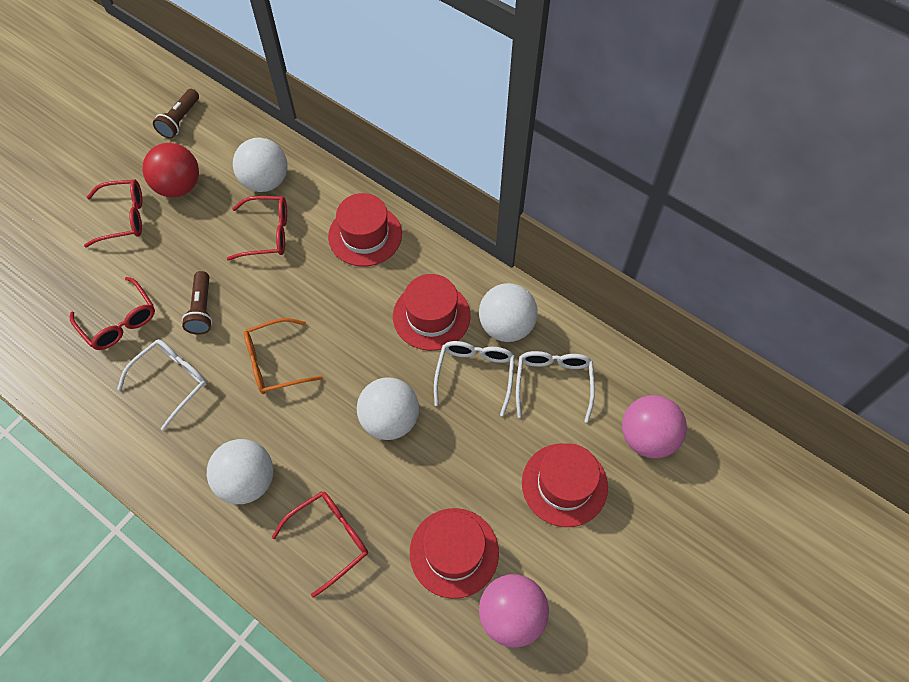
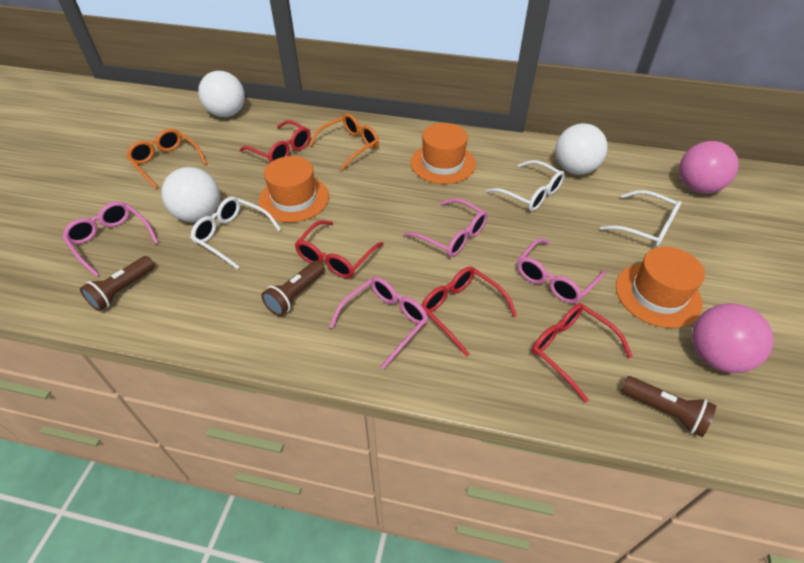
brown flashlight: [153,89,199,139] [182,271,213,335] = 2 -> [80,256,155,311] [261,260,325,316] [621,376,716,437] = 3
orange glasses: [244,318,323,394] = 1 -> [126,129,207,189] [309,113,379,171] = 2
orange hat: none = 0 -> [259,156,329,223] [410,123,476,184] [616,246,705,328] = 3
pink glasses: none = 0 -> [62,202,159,277] [329,277,428,369] [404,198,487,257] [517,238,605,303] = 4
red ball: [142,143,199,197] = 1 -> none = 0
red hat: [328,193,402,267] [393,274,471,351] [410,508,499,599] [522,443,608,527] = 4 -> none = 0
white ball: [207,439,273,504] [233,138,287,192] [357,377,419,440] [479,283,538,342] = 4 -> [161,167,220,222] [198,71,245,117] [555,123,608,174] = 3

